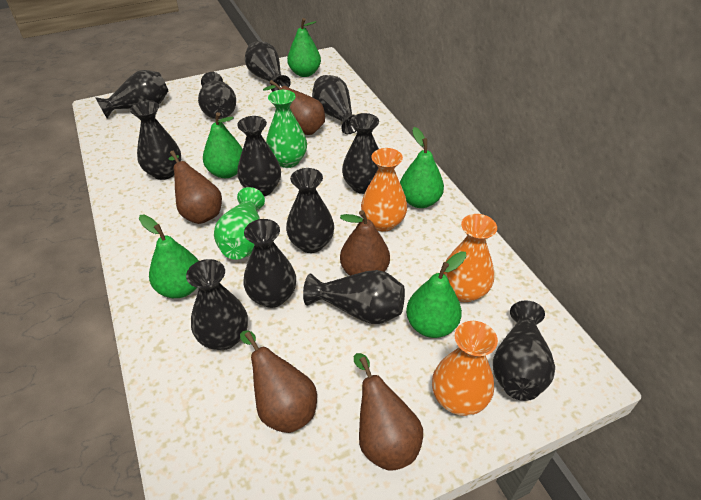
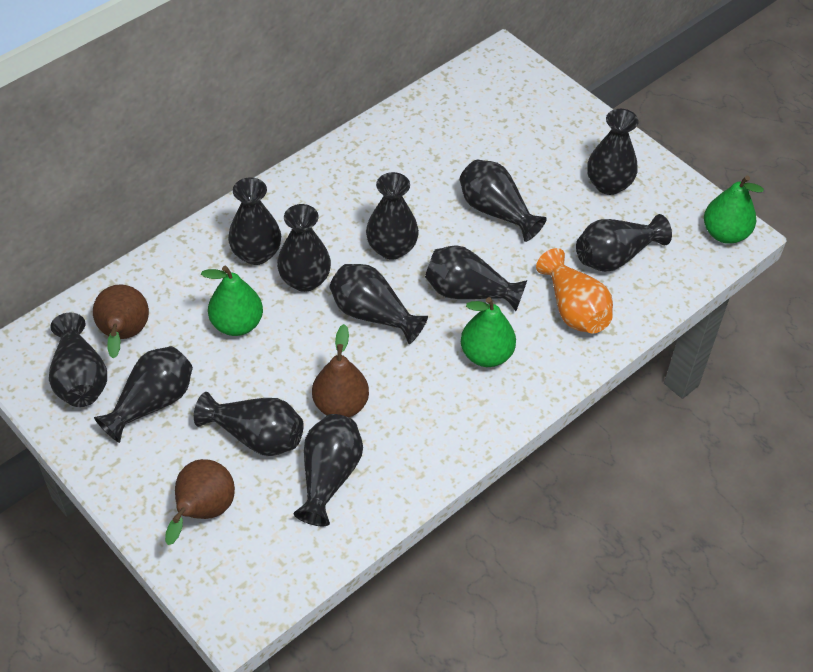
brown pear: [169,151,222,224] [240,330,317,433] [263,80,325,135] [340,210,390,276] [354,353,423,471] = 5 -> [93,284,149,359] [165,459,235,545] [312,324,369,418] = 3
green pear: [139,214,199,298] [203,112,243,178] [287,18,321,77] [400,127,444,208] [406,251,467,338] = 5 -> [201,266,263,336] [461,297,516,367] [704,175,764,244] = 3
green vase: [214,187,265,260] [266,90,307,168] = 2 -> none = 0
orange vase: [361,148,407,232] [432,321,498,416] [444,214,497,302] = 3 -> [536,248,613,334] = 1

